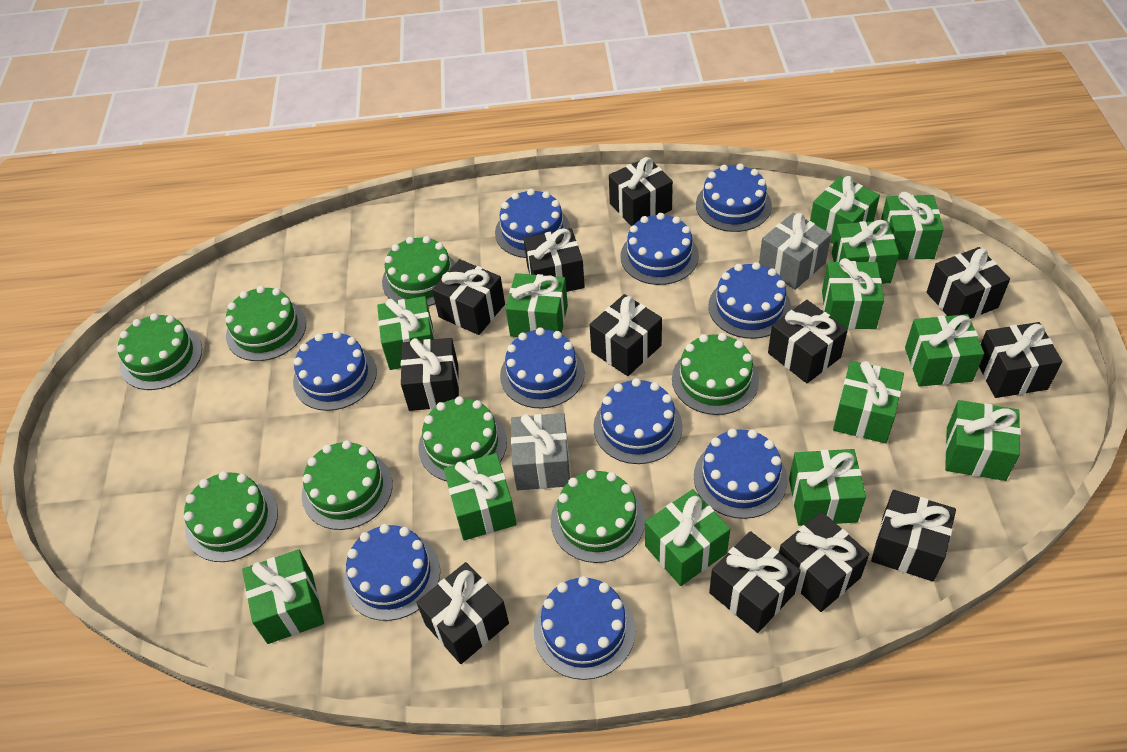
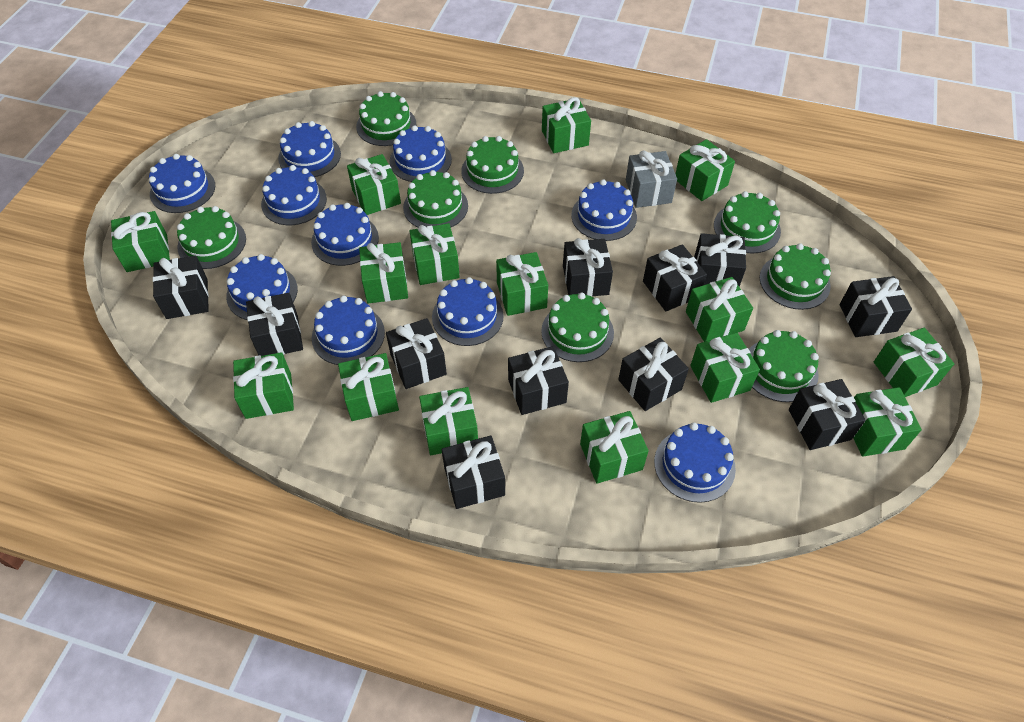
black gift: [401,338,459,411] [416,562,509,664] [432,259,505,335] [524,228,585,292] [590,294,662,376] [609,157,673,226] [709,531,801,633] [768,300,848,383] [779,512,870,612] [871,490,956,581] [927,247,1010,319] [979,322,1062,398] = 12 -> [153,256,209,319] [246,293,303,356] [386,318,447,389] [442,436,505,509] [508,346,569,415] [563,238,613,297] [618,338,689,411] [643,244,707,311] [694,233,746,287] [789,379,866,450] [840,276,912,337] = 11
green gift: [242,549,324,644] [377,296,435,370] [444,453,517,541] [506,273,568,337] [645,489,730,586] [789,449,866,526] [810,176,880,244] [822,258,884,329] [832,220,899,284] [833,361,904,443] [881,192,944,260] [905,314,984,387] [945,400,1021,481] = 13 -> [111,211,170,272] [233,352,294,419] [338,353,399,421] [347,154,401,215] [359,242,408,303] [410,223,460,285] [419,387,478,455] [496,252,548,316] [542,97,591,153] [580,411,649,484] [675,139,735,201] [686,277,753,342] [690,332,760,403] [853,387,922,457] [874,328,954,397] = 15
grey gift: [511,413,570,490] [759,213,831,290] = 2 -> [626,151,677,208] = 1

